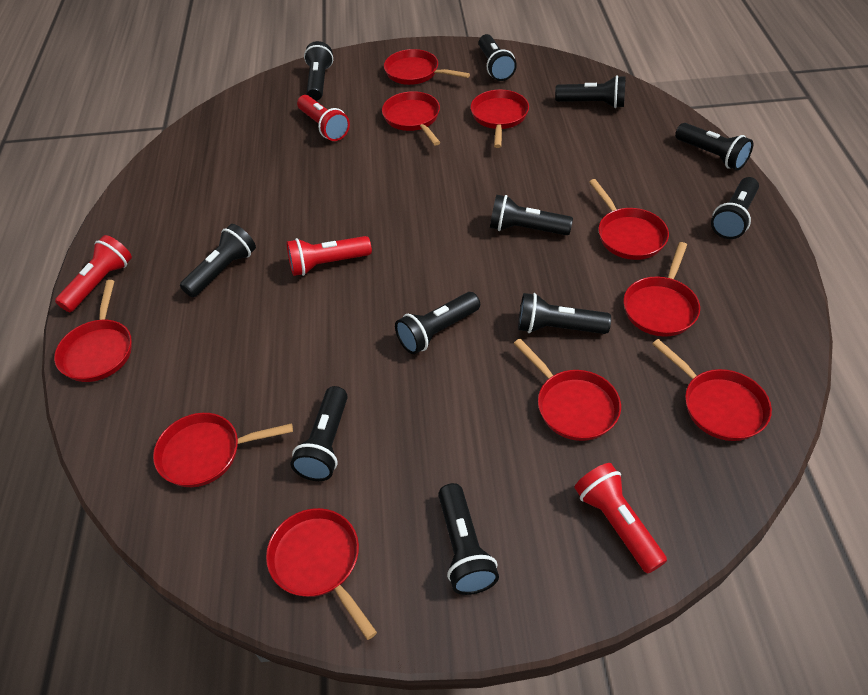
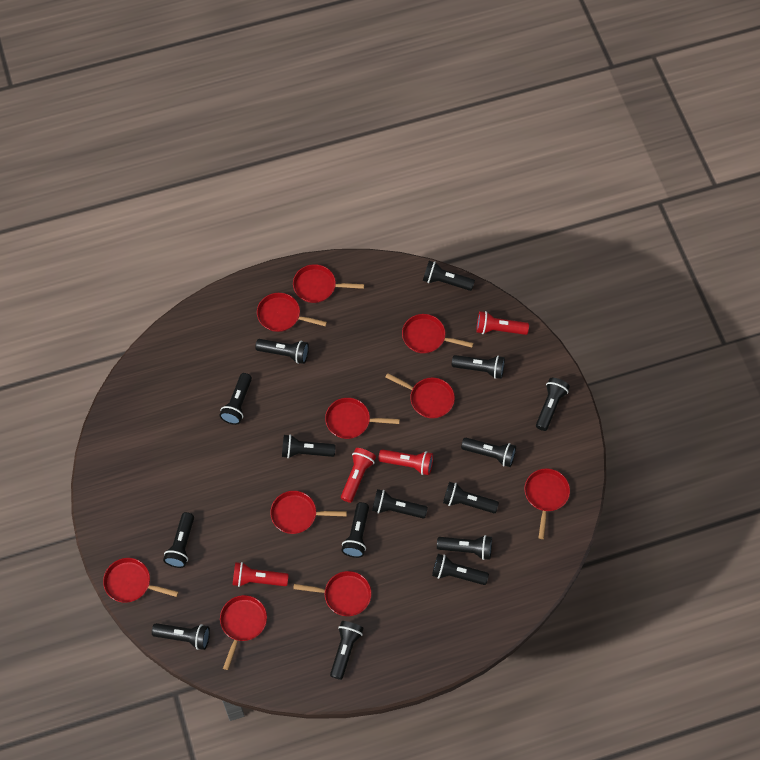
black flashlight: [180,224,256,297] [290,386,348,481] [304,41,333,101] [395,292,480,354] [438,483,499,595] [479,34,517,81] [490,195,573,235] [518,293,611,334] [555,75,626,108] [675,123,753,170] [711,177,759,239] = 11 -> [152,623,210,650] [163,512,194,568] [219,373,252,425] [255,339,309,364] [282,434,336,458] [330,621,364,680] [341,502,369,558] [372,489,428,519] [423,261,475,291] [432,554,489,585] [437,535,492,560] [443,482,499,513] [452,355,505,379] [461,438,516,467] [536,378,570,431] = 15

